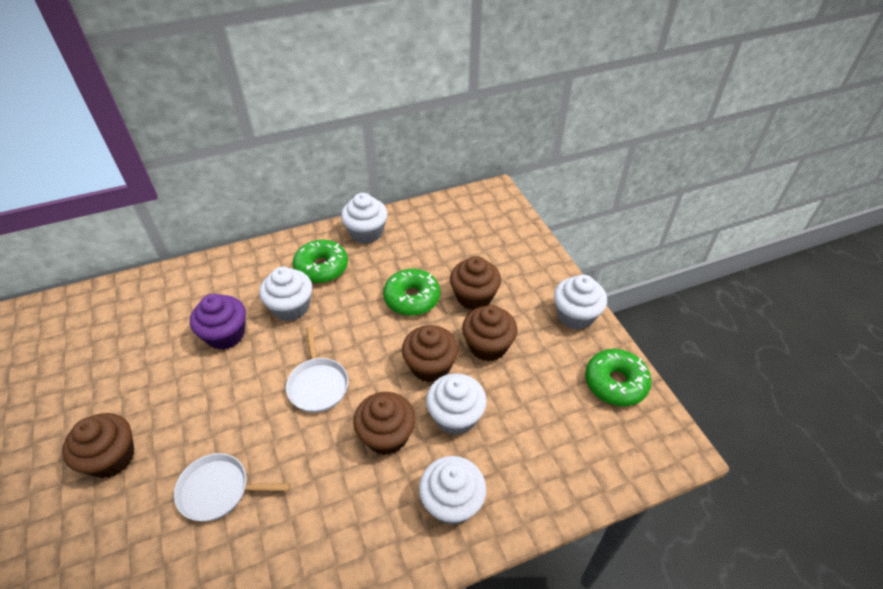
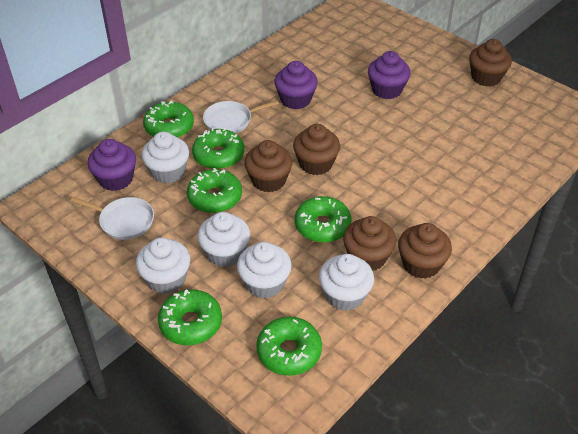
green donut: [293,240,348,283] [383,269,440,316] [585,349,652,407] = 3 -> [143,101,194,138] [158,289,222,345] [187,168,242,213] [192,128,244,169] [256,317,322,376] [295,196,351,243] = 6
purple cupcake: [190,294,246,350] = 1 -> [87,139,136,191] [274,61,318,110] [368,51,411,99] = 3

